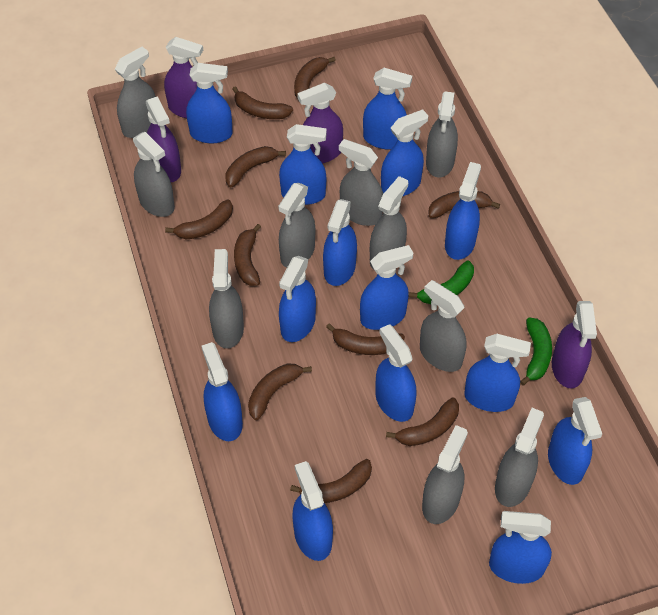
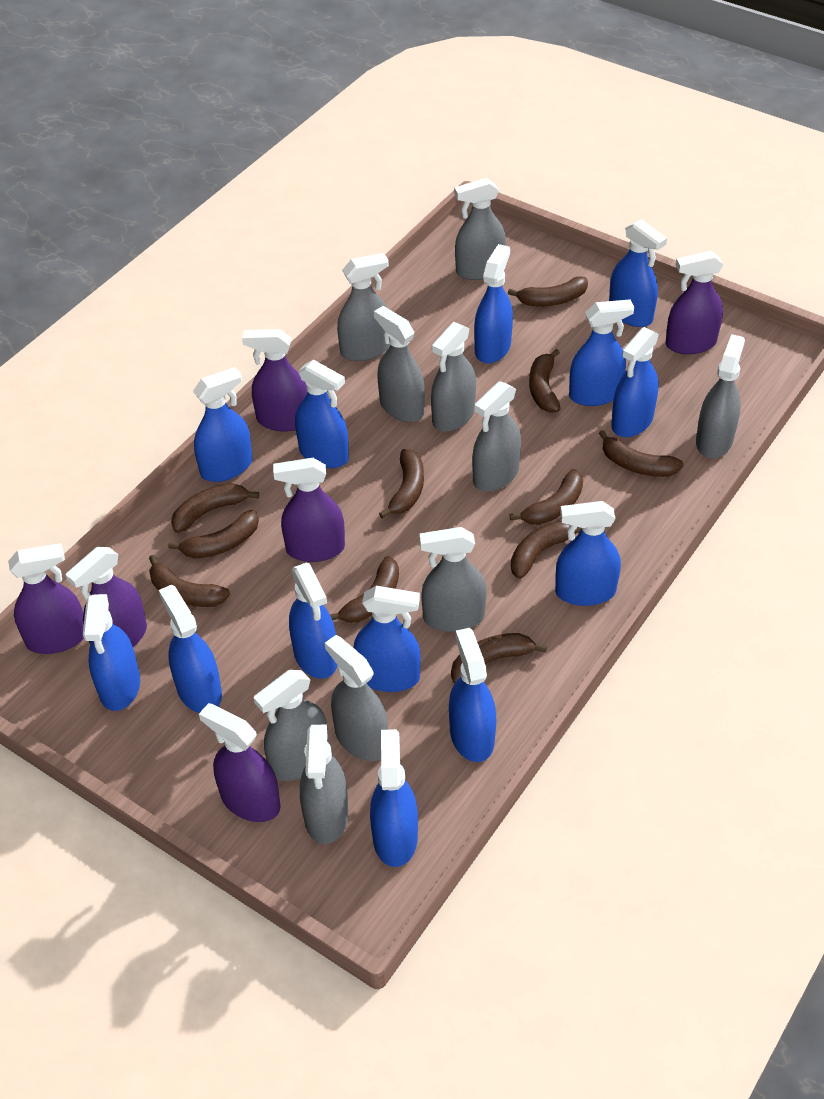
blue spray bottle: [186,63,233,143] [201,342,243,441] [279,124,327,205] [279,256,316,342] [292,461,333,561] [323,199,357,286] [360,245,413,330] [363,68,412,150] [375,324,416,422] [381,110,428,196] [445,162,481,260] [465,334,531,412] [489,511,552,584] [548,397,602,485] = 14 -> [83,594,140,711] [159,585,222,713] [193,367,252,482] [289,563,337,679] [295,359,349,468] [354,586,421,692] [370,729,418,867] [449,628,497,762] [474,244,513,364] [555,501,621,606] [569,299,634,406] [609,219,667,327] [611,327,659,437] = 13
brown banana: [165,200,233,240] [226,146,286,187] [232,86,293,119] [234,224,261,286] [248,364,312,420] [290,459,372,503] [294,57,336,99] [326,323,405,355] [386,397,459,446] [428,191,500,218] = 10 -> [149,555,230,607] [168,510,259,558] [171,483,259,533] [330,556,399,623] [379,449,424,518] [451,633,547,683] [508,276,588,306] [510,469,583,525] [511,521,581,579] [529,349,561,412] [599,430,684,477] = 11
green banana: [409,260,474,304] [520,317,552,385] = 2 -> none = 0
purple spray bottle: [146,96,181,182] [164,37,203,118] [297,83,343,163] [552,301,597,388] = 4 -> [8,543,84,654] [65,547,147,647] [199,703,280,822] [242,329,307,432] [273,458,345,562] [666,251,723,354] = 6

